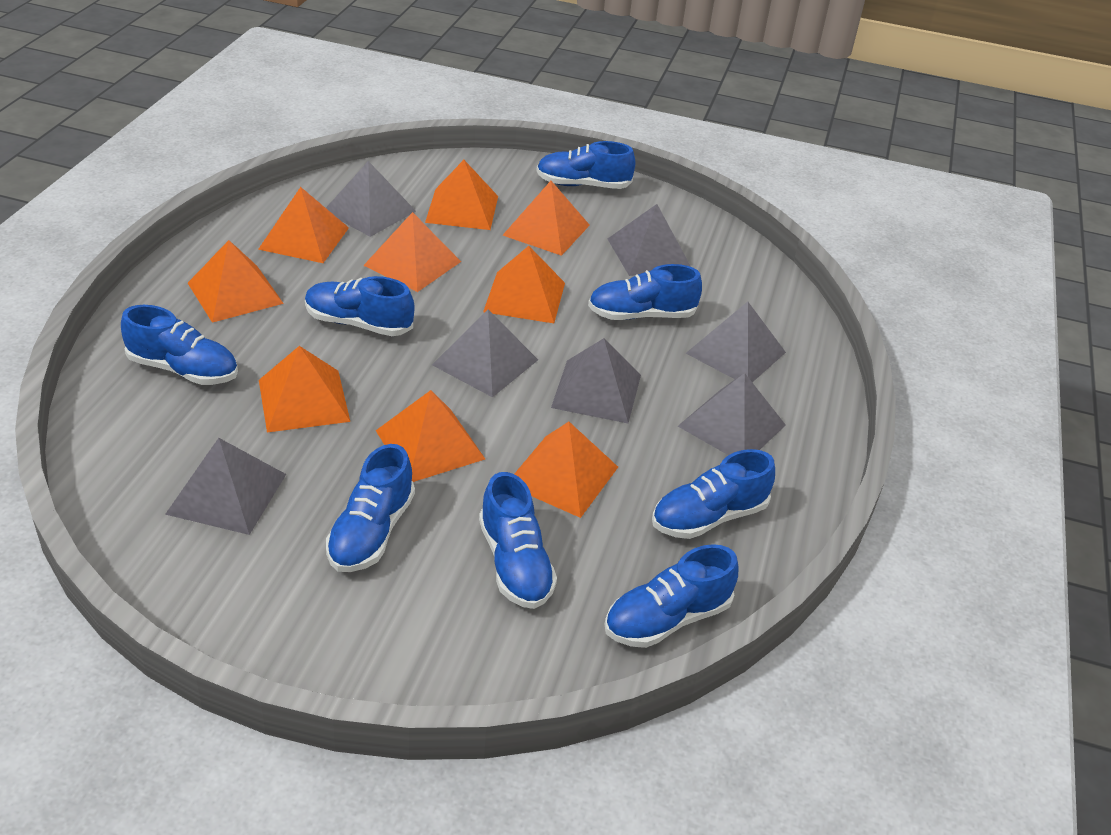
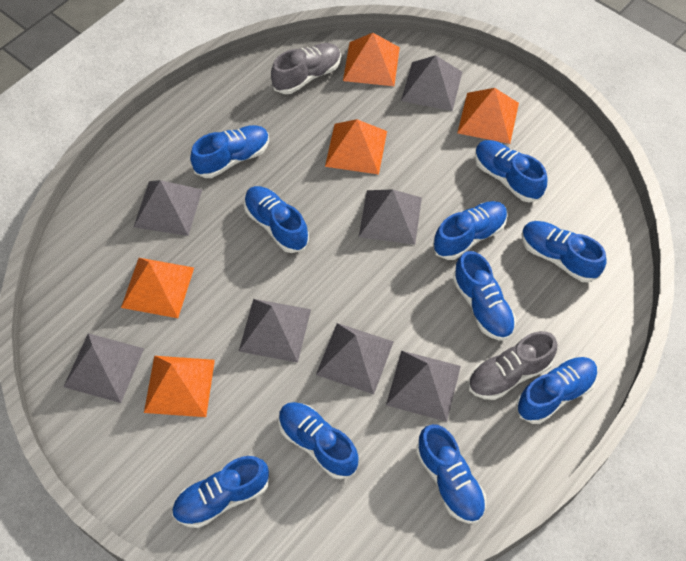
blue shoe: [121,305,238,385] [305,276,415,336] [326,444,415,572] [479,472,557,609] [536,141,635,189] [588,264,702,320] [605,544,738,648] [652,449,775,539] = 8 -> [172,456,269,528] [190,125,269,178] [244,186,309,253] [278,402,359,479] [416,424,486,524] [433,201,508,260] [453,251,516,340] [475,140,547,202] [516,357,598,424] [522,221,607,282] = 10
grey shoe: none = 0 -> [271,43,341,94] [468,331,557,400] = 2
orange pyramid: [188,240,284,323] [258,187,349,263] [259,346,350,432] [363,212,461,292] [376,390,485,482] [425,160,498,230] [483,246,565,323] [503,181,590,256] [515,422,618,518] = 9 -> [121,258,194,318] [144,356,215,417] [325,119,387,174] [343,33,400,86] [457,88,519,144] = 5

